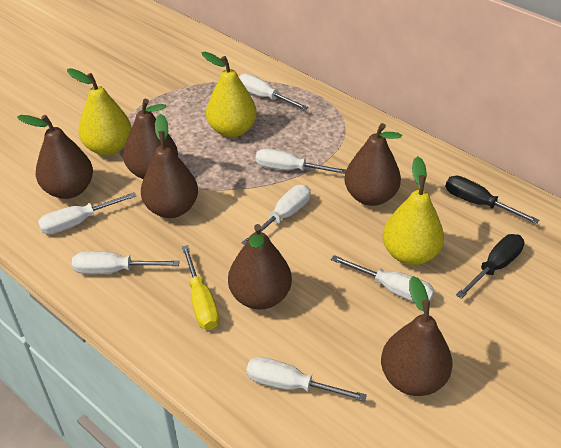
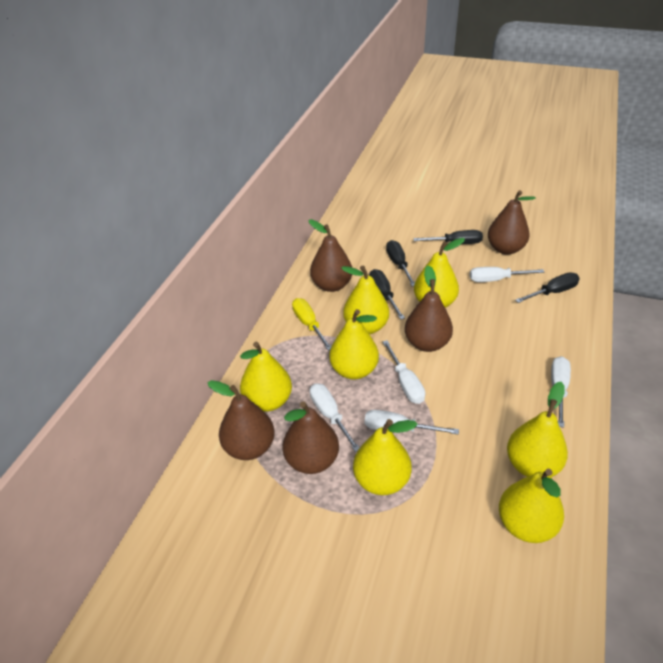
black screwdriver: [445,176,539,224] [456,234,524,299] = 2 -> [369,269,405,320] [386,240,415,287] [413,230,483,244] [515,272,580,303] = 4
brown pear: [17,115,93,199] [123,98,178,179] [141,114,198,218] [228,224,292,310] [344,123,402,206] [381,276,453,396] = 6 -> [207,380,275,460] [282,401,339,474] [309,219,352,292] [405,265,453,352] [488,190,536,255] = 5
white screwdriver: [38,192,136,234] [72,251,180,274] [239,74,308,110] [242,185,311,245] [246,357,367,402] [256,148,346,174] [331,255,434,302] = 7 -> [310,383,360,452] [365,410,459,435] [383,340,425,404] [470,267,544,282] [551,356,571,428] = 5
yellow pear: [67,68,132,156] [202,52,257,138] [383,156,444,265] = 3 -> [240,342,292,412] [329,309,379,379] [341,265,389,334] [353,419,418,495] [414,238,465,308] [499,468,564,543] [507,382,568,477] = 7

